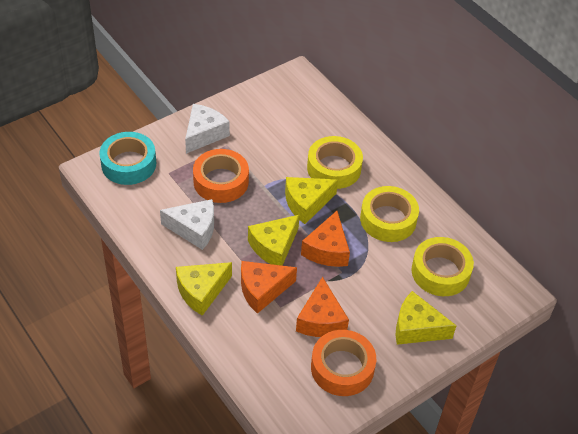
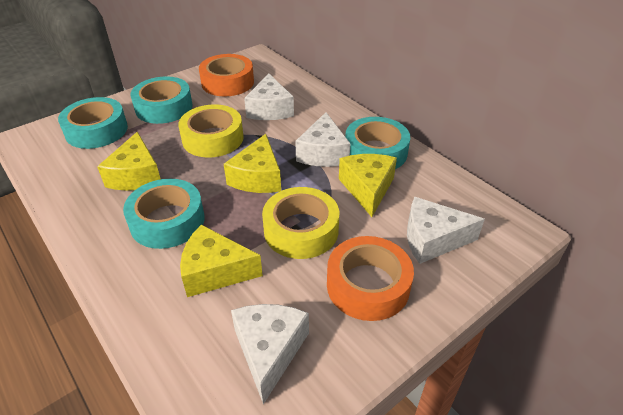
orange cheese: [241,261,297,314] [296,277,349,337] [301,211,350,267] = 3 -> none = 0
turquoise tape: [99,132,156,185] = 1 -> [58,97,128,149] [123,179,205,249] [130,76,193,124] [345,117,410,169] = 4
white cheese: [160,199,214,250] [185,104,230,154] = 2 -> [231,304,309,404] [244,73,294,120] [295,112,351,167] [407,197,485,264] = 4
yellow tape: [307,136,363,189] [360,186,419,242] [411,237,474,296] = 3 -> [178,104,244,157] [262,187,339,259] = 2

